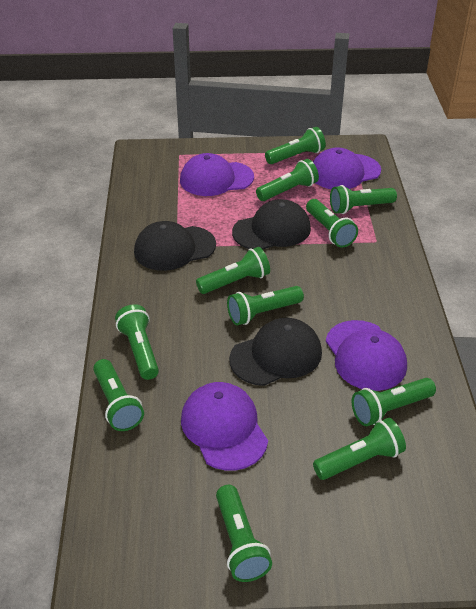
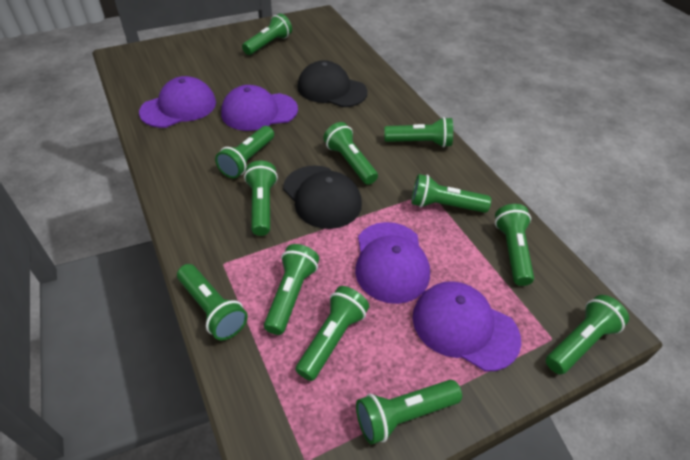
black cap: [134,221,216,271] [229,318,322,386] [232,199,311,250] = 3 -> [283,166,362,229] [297,60,368,107] = 2
green flashlight: [93,359,144,431] [115,304,159,380] [196,247,270,294] [216,485,272,582] [227,286,304,325] [256,159,319,201] [265,127,326,164] [306,199,358,248] [313,418,406,480] [330,185,397,214] [352,378,436,426] = 11 -> [177,264,248,340] [215,126,274,178] [242,13,292,55] [244,161,278,236] [264,244,319,335] [295,286,369,381] [323,122,378,185] [356,380,462,444] [384,117,453,147] [411,174,491,213] [495,204,534,286] [546,295,629,375] = 12

